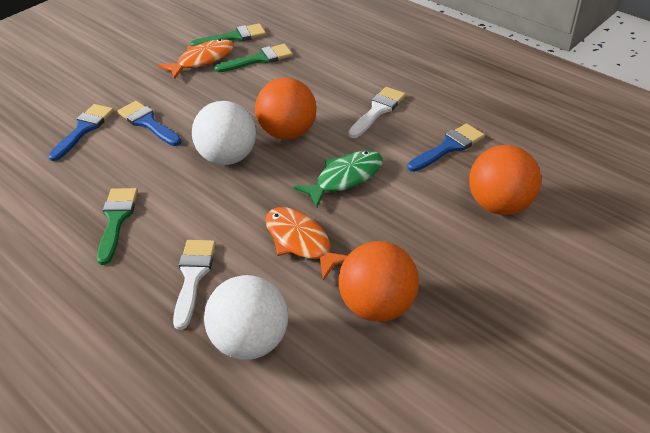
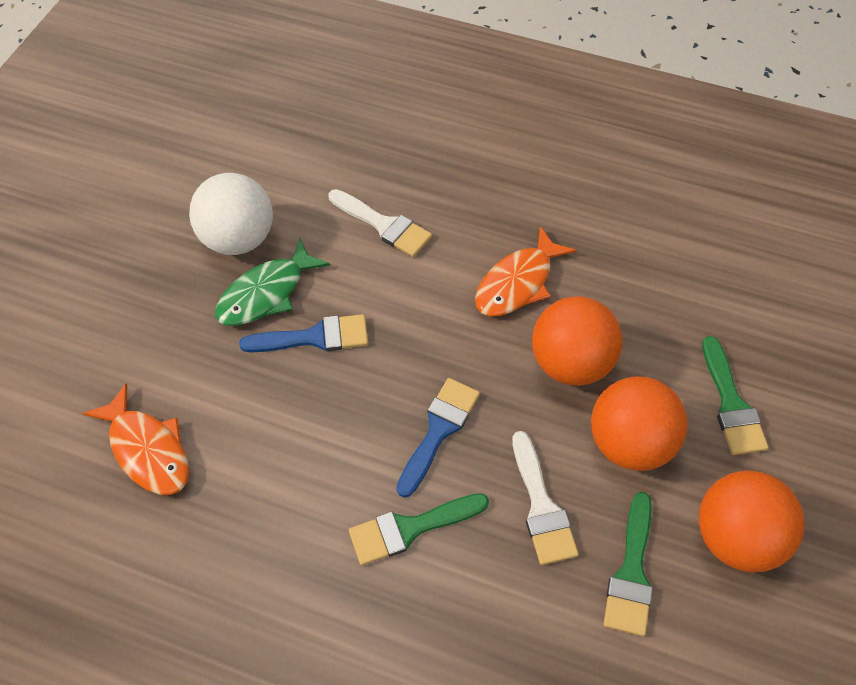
blue brush: [48,104,114,161] [117,101,181,146] [407,123,485,172] = 3 -> [239,314,368,352] [397,378,480,498] = 2
white ball: [192,101,256,165] [204,275,288,360] = 2 -> [189,173,273,255] = 1

